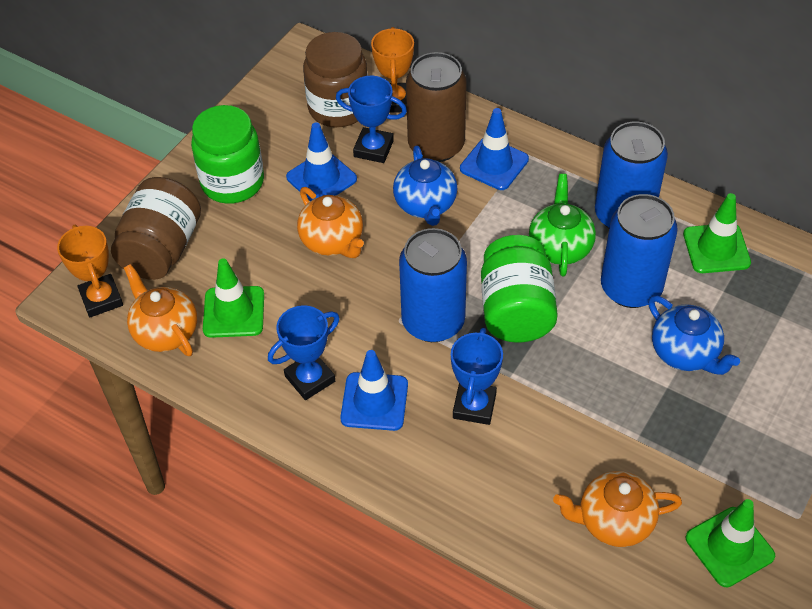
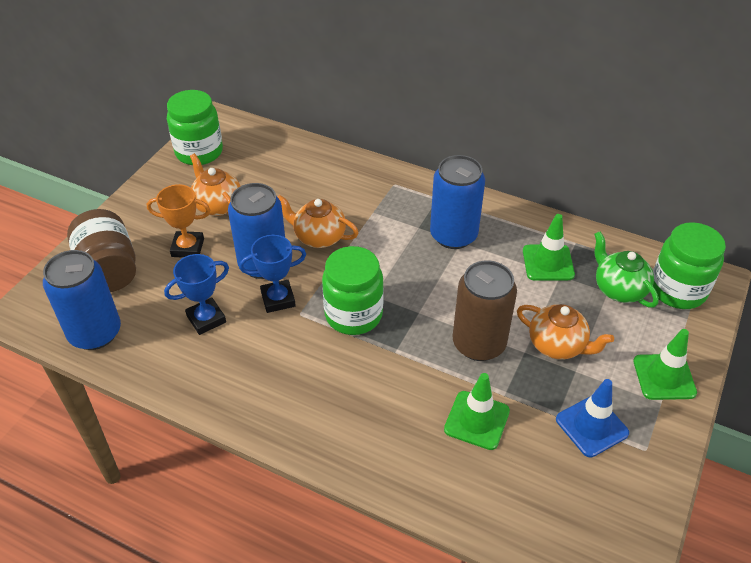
blue teapot: [393,146,457,226] [648,296,740,375] = 2 -> none = 0
blue traffic cone: [286,122,357,201] [340,350,408,431] [460,108,529,190] = 3 -> [556,379,629,457] = 1
blue trophy: [268,305,340,400] [336,76,407,163] [451,328,503,425] = 3 -> [164,254,229,335] [239,235,306,313] = 2
brown jar: [111,177,201,280] [303,32,368,127] = 2 -> [67,209,136,292] = 1
green jar: [191,105,264,204] [481,235,558,343] = 2 -> [167,90,223,165] [322,246,384,335] [653,222,726,309] = 3
orange trophy: [57,225,123,317] [371,27,414,113] = 2 -> [147,184,210,258] = 1

